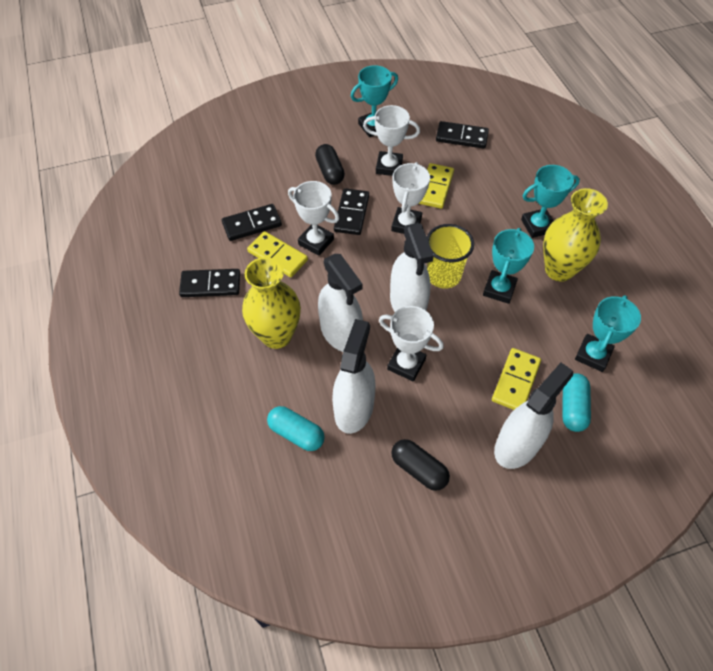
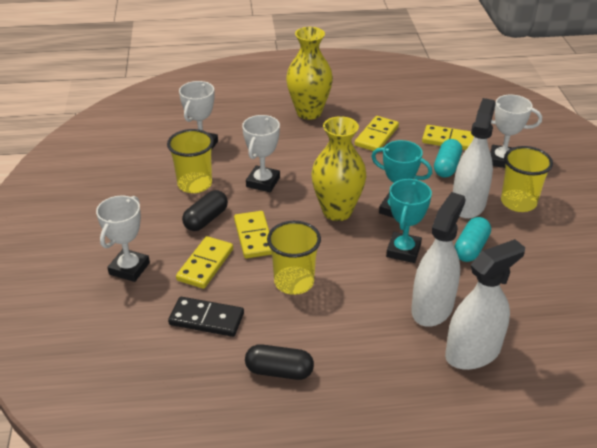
black domino: [179,269,240,297] [222,204,282,241] [334,188,369,235] [436,121,489,149] = 4 -> [168,297,244,337] = 1
turquoise trophy: [351,65,398,137] [483,228,534,304] [521,165,580,238] [575,295,641,372] = 4 -> [371,140,432,218] [386,179,432,263] = 2
white spray bottle: [318,254,363,352] [332,319,376,434] [390,223,434,312] [494,363,573,469] = 4 -> [411,192,466,327] [445,239,525,370] [453,98,496,219] = 3
yellow cup: [427,224,474,289] = 1 -> [167,129,214,193] [267,221,321,295] [501,146,553,212] = 3
yellow domino: [247,231,308,277] [419,163,454,209] [492,348,541,410] = 3 -> [176,236,233,289] [234,211,272,258] [355,116,399,151] [422,125,474,150] = 4

